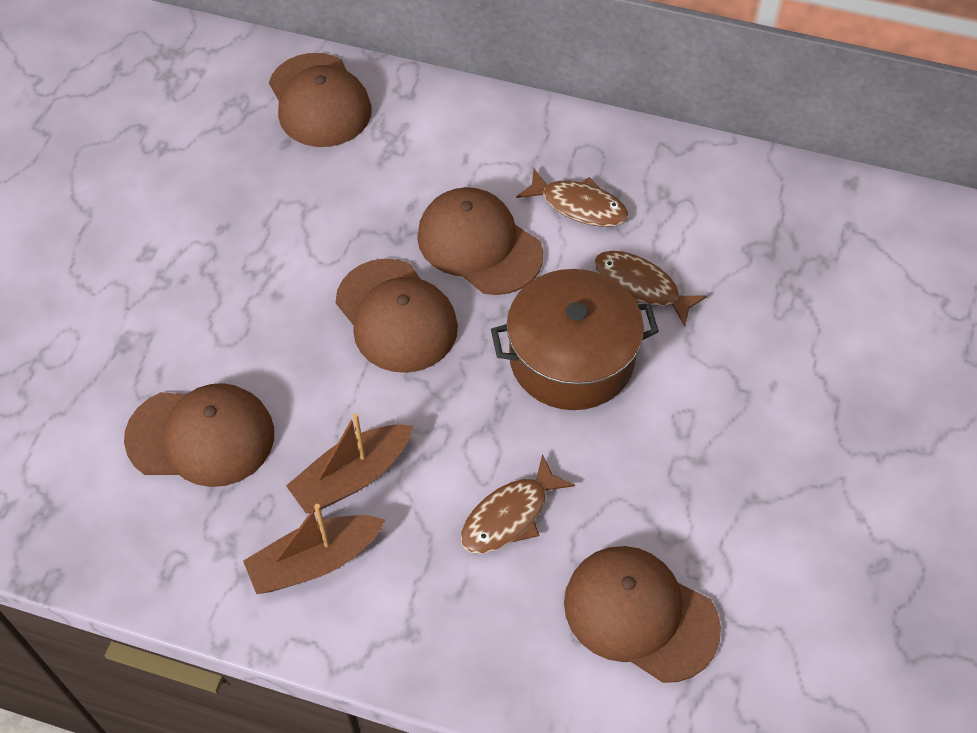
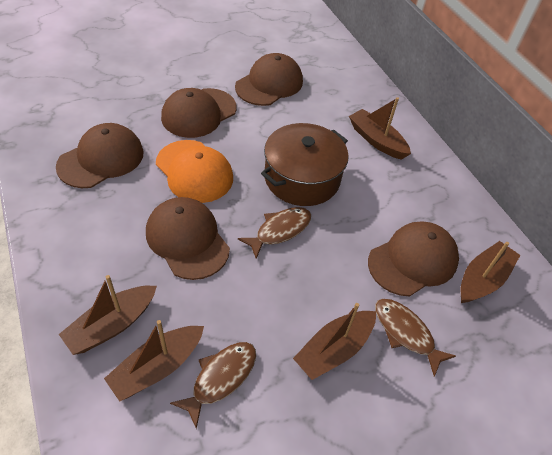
brown boat: [243,504,385,594] [286,413,413,514] = 2 -> [59,275,157,355] [104,320,204,402] [293,303,376,380] [349,97,411,160] [460,241,520,303] = 5
orange cap: none = 0 -> [156,140,233,203] = 1

